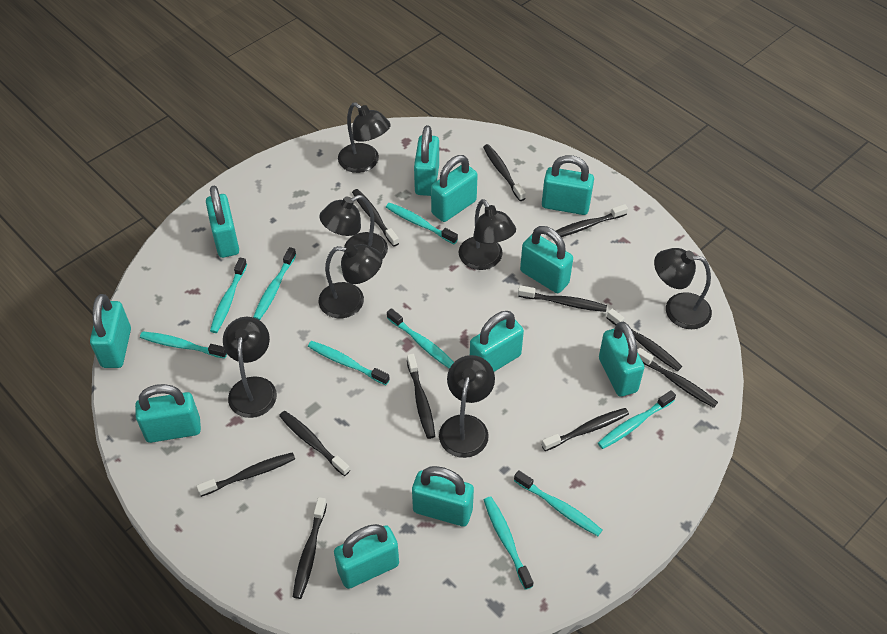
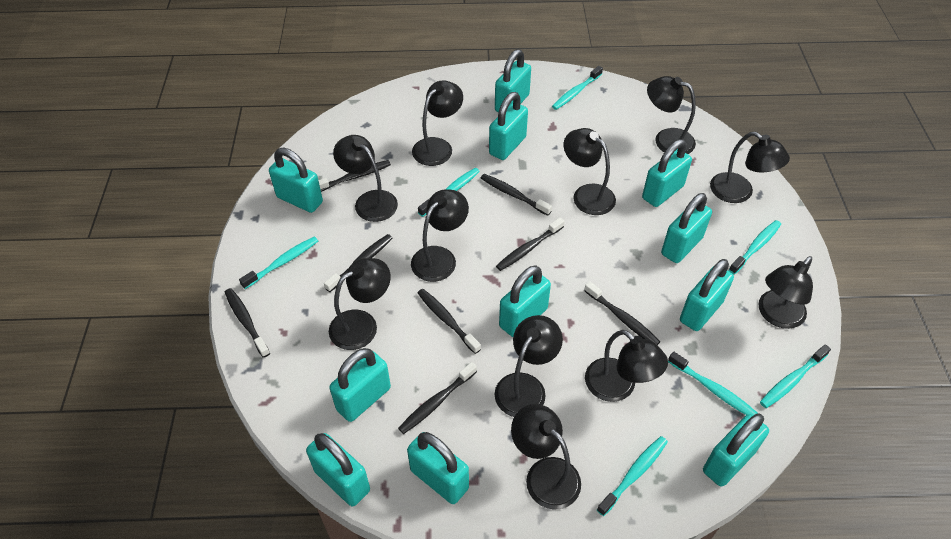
black lamp: [223,317,277,418] [318,244,382,318] [319,195,388,259] [338,103,391,173] [439,355,495,458] [459,199,516,270] [654,248,712,329] = 7 -> [329,258,391,350] [333,135,398,222] [411,189,469,282] [412,80,463,166] [495,315,563,417] [511,404,581,510] [564,128,616,215] [585,330,668,402] [647,76,696,154] [710,132,790,203] [758,256,813,329] = 11
black toothbrush: [196,452,295,497] [279,411,350,476] [293,497,327,599] [352,189,399,247] [407,354,435,439] [483,144,526,201] [518,285,607,312] [541,408,629,451] [556,204,628,237] [607,309,682,371] [637,348,718,408] = 11 -> [225,288,270,358] [318,160,391,192] [324,234,393,292] [398,362,477,434] [418,289,481,354] [481,174,552,216] [496,217,565,271] [584,281,660,345] = 8
turquoise toothbrush: [140,332,227,358] [210,258,247,333] [253,247,296,320] [308,341,390,385] [386,202,458,244] [387,308,454,369] [484,496,534,590] [514,470,602,536] [598,390,676,449] = 9 -> [239,237,318,289] [418,168,480,217] [552,66,603,110] [597,436,668,516] [668,351,757,415] [729,220,781,274] [760,344,831,408] = 7

